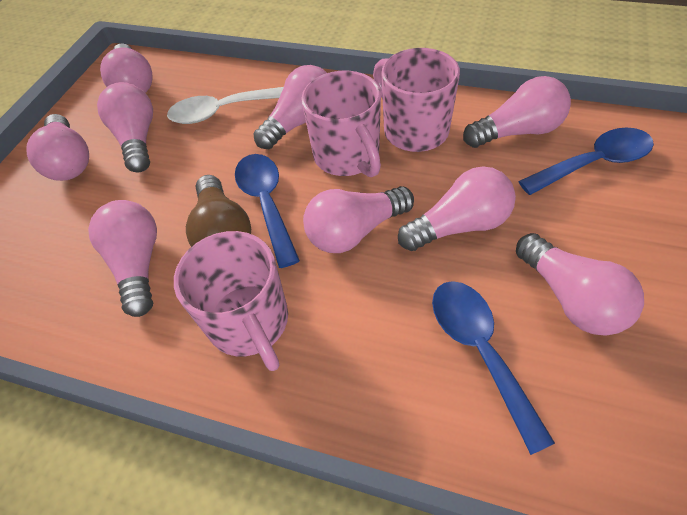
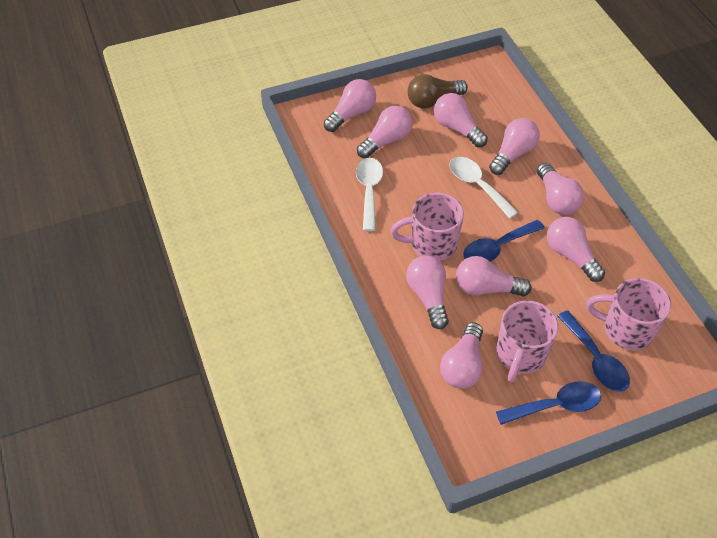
white spoon: [167,87,284,124] = 1 -> [356,158,383,231] [449,157,519,219] = 2

